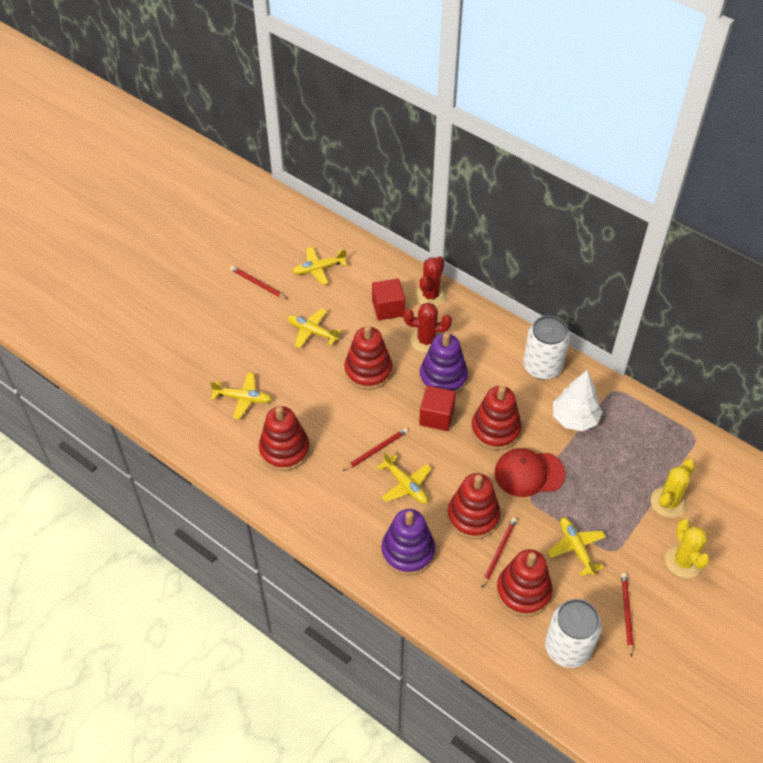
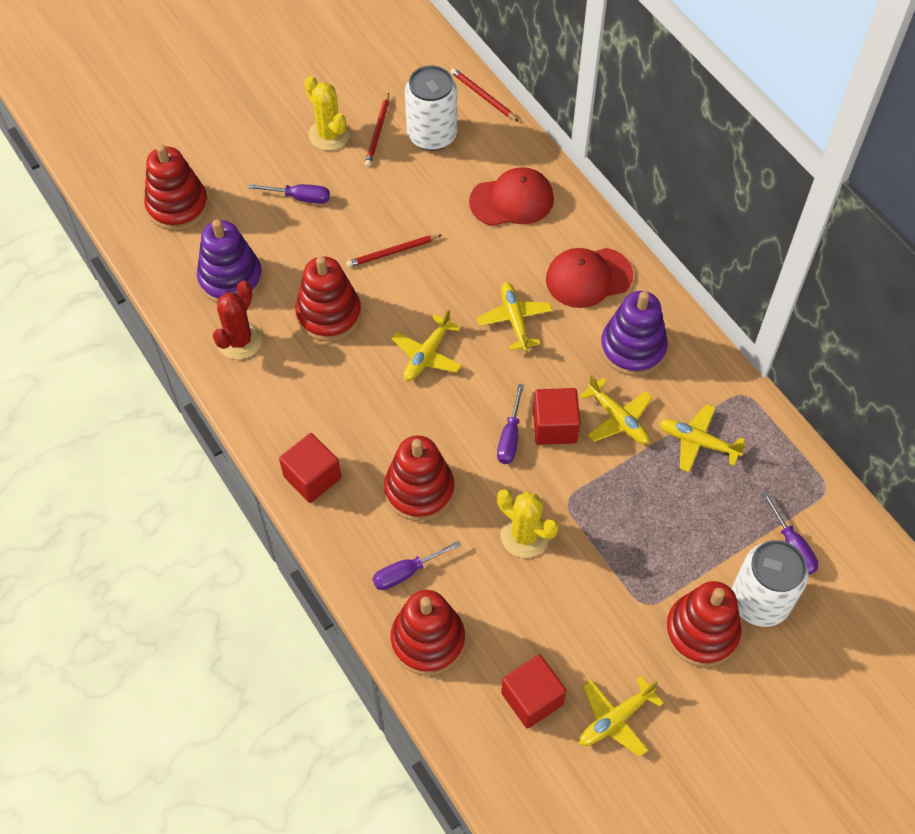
purple screwdriver: none = 0 -> [249,184,330,204] [372,540,461,590] [497,384,524,464] [762,492,818,575] = 4
red cactus: [404,302,452,353] [415,256,446,307] = 2 -> [213,280,262,359] = 1
red cap: [495,448,565,497] = 1 -> [469,167,554,226] [546,248,633,308] = 2
red cube: [372,278,405,320] [419,386,456,431] = 2 -> [279,433,341,503] [501,654,567,729] [533,388,580,445] = 3
red pencil: [230,266,287,299] [343,428,408,471] [482,518,517,588] [621,573,634,657] = 4 -> [346,235,442,267] [365,93,389,167] [451,68,519,122] = 3
white tree: [553,370,602,431] = 1 -> none = 0

